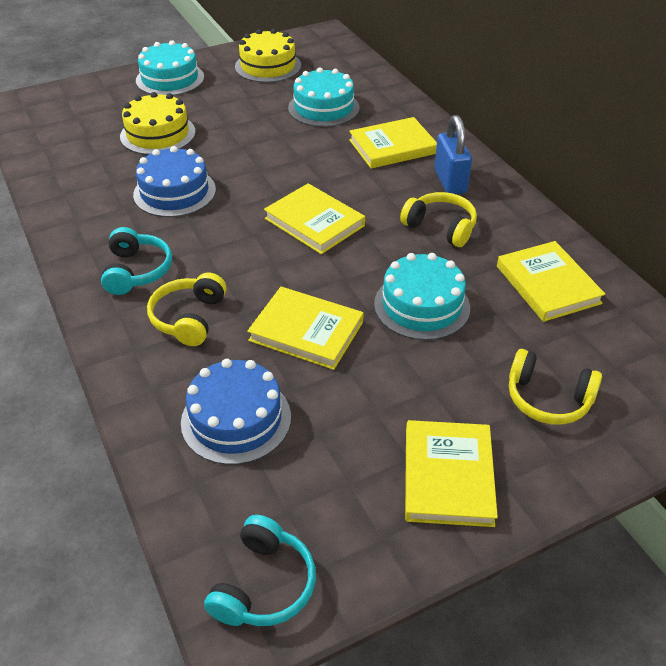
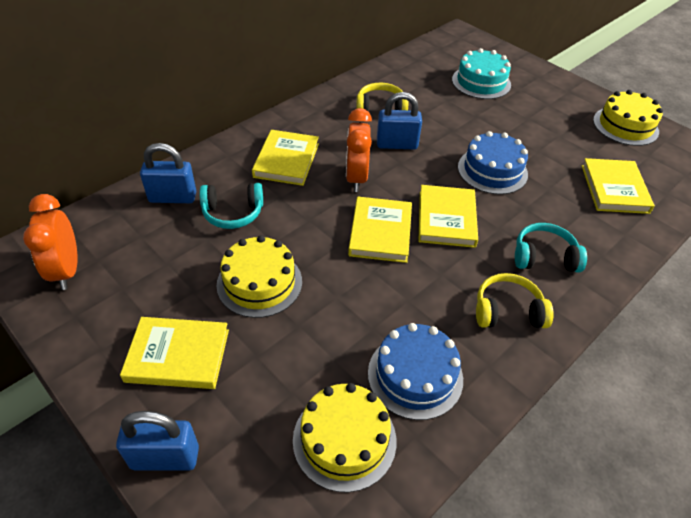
blue padlock: [434,115,472,194] = 1 -> [116,411,199,471] [140,143,196,203] [377,92,422,149] = 3
orange clock: none = 0 -> [23,194,78,290] [346,108,372,192] = 2
turquoise cake: [136,40,204,96] [288,67,360,127] [374,253,470,340] = 3 -> [452,48,511,99] = 1
yellow cake: [120,92,195,155] [235,29,301,83] = 2 -> [217,235,302,318] [293,383,397,493] [593,90,663,146] = 3
yellow headphones: [147,273,227,346] [400,192,477,247] [509,349,602,425] = 3 -> [356,83,408,112] [476,273,554,328] = 2

